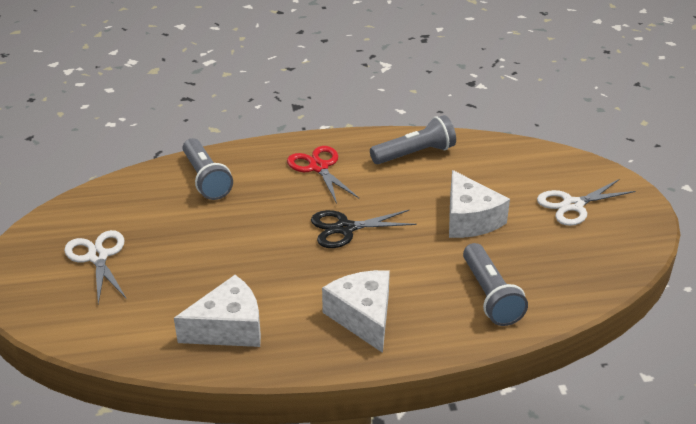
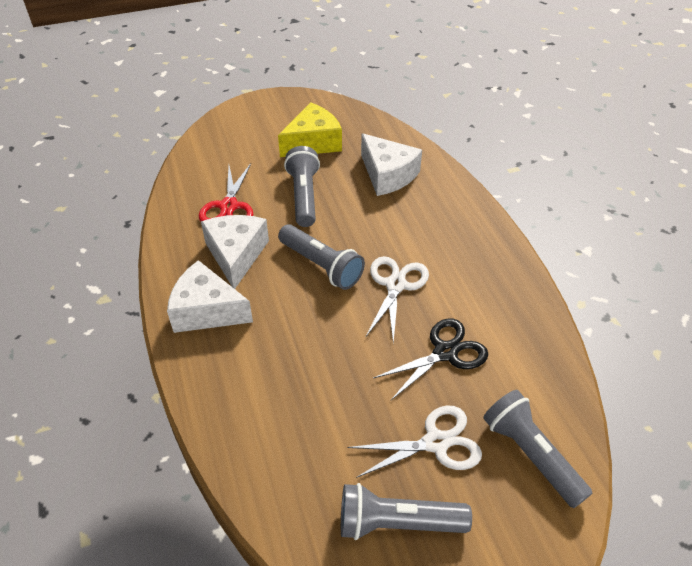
grey flashlight: [183,138,233,200] [370,115,456,164] [463,243,528,326] = 3 -> [278,224,365,290] [284,146,320,227] [341,483,472,540] [483,390,592,508] = 4
yellow cheese: none = 0 -> [278,102,342,157] = 1

